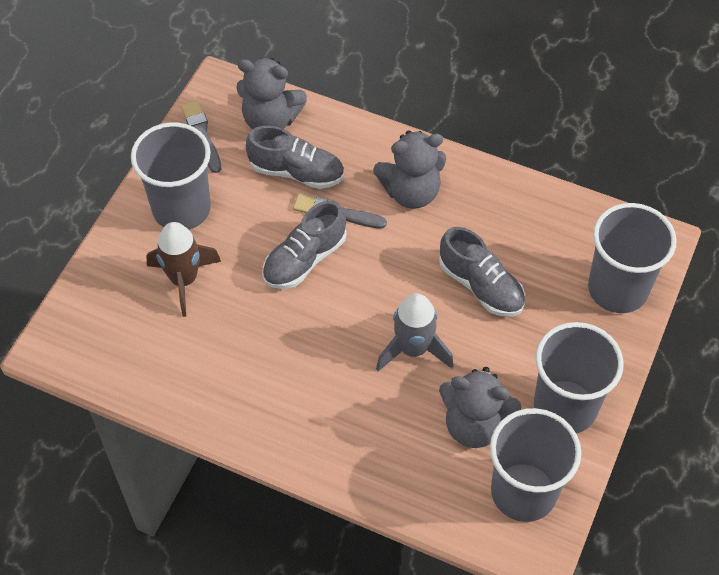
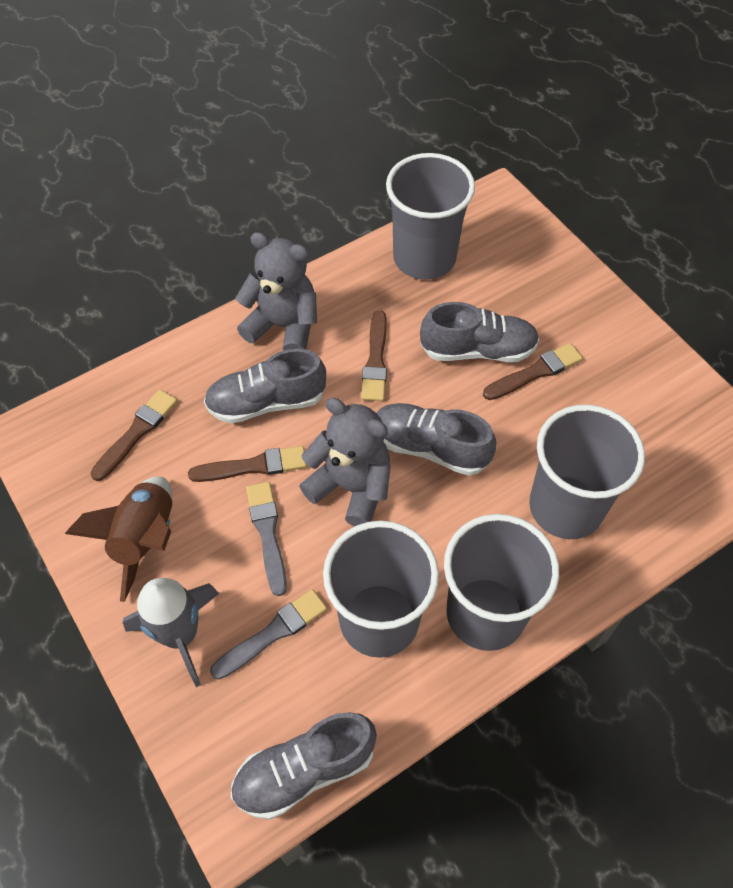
brown brush: none = 0 -> [90,390,177,481] [188,446,307,482] [361,310,387,401] [483,343,583,400] = 4
grey shoe: [246,126,344,189] [262,200,347,289] [439,227,525,317] = 3 -> [204,349,326,423] [231,712,377,820] [377,403,496,476] [420,302,539,362] = 4
grey teddy bear: [237,58,307,129] [373,131,446,209] [439,367,522,448] = 3 -> [235,232,317,351] [299,398,391,527] = 2

